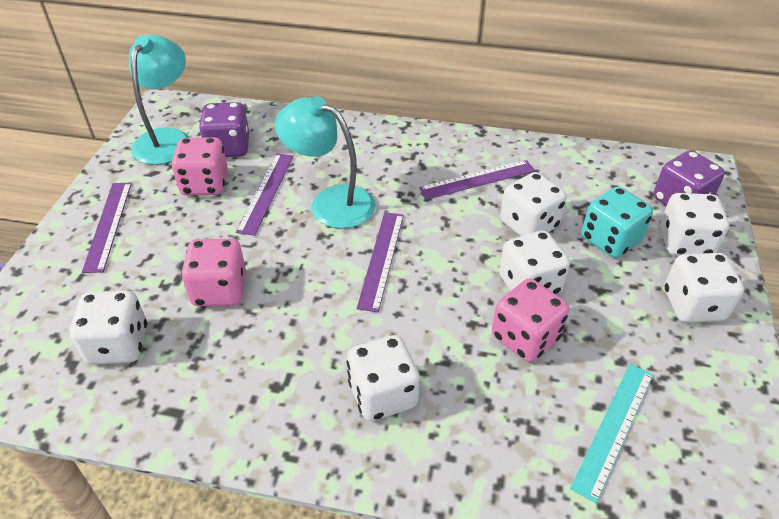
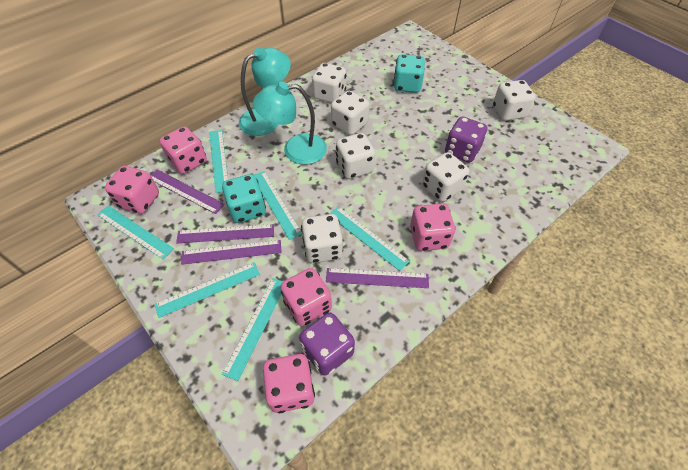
pink dice: [171,137,228,195] [181,239,246,306] [492,279,569,362] = 3 -> [105,166,159,214] [160,126,207,174] [263,354,315,413] [280,268,332,326] [410,203,456,251] = 5
turquoise dice: [582,187,653,258] = 1 -> [222,174,266,223] [394,54,425,93] = 2
turquoise ruler: [570,364,653,503] = 1 -> [97,205,174,259] [155,262,260,318] [209,130,228,193] [222,278,283,381] [254,171,303,240] [329,206,410,271] = 6

